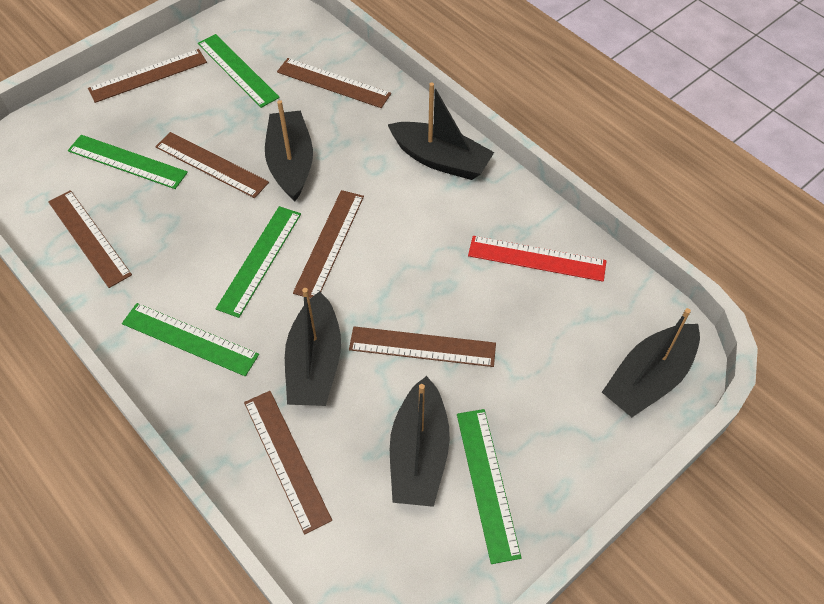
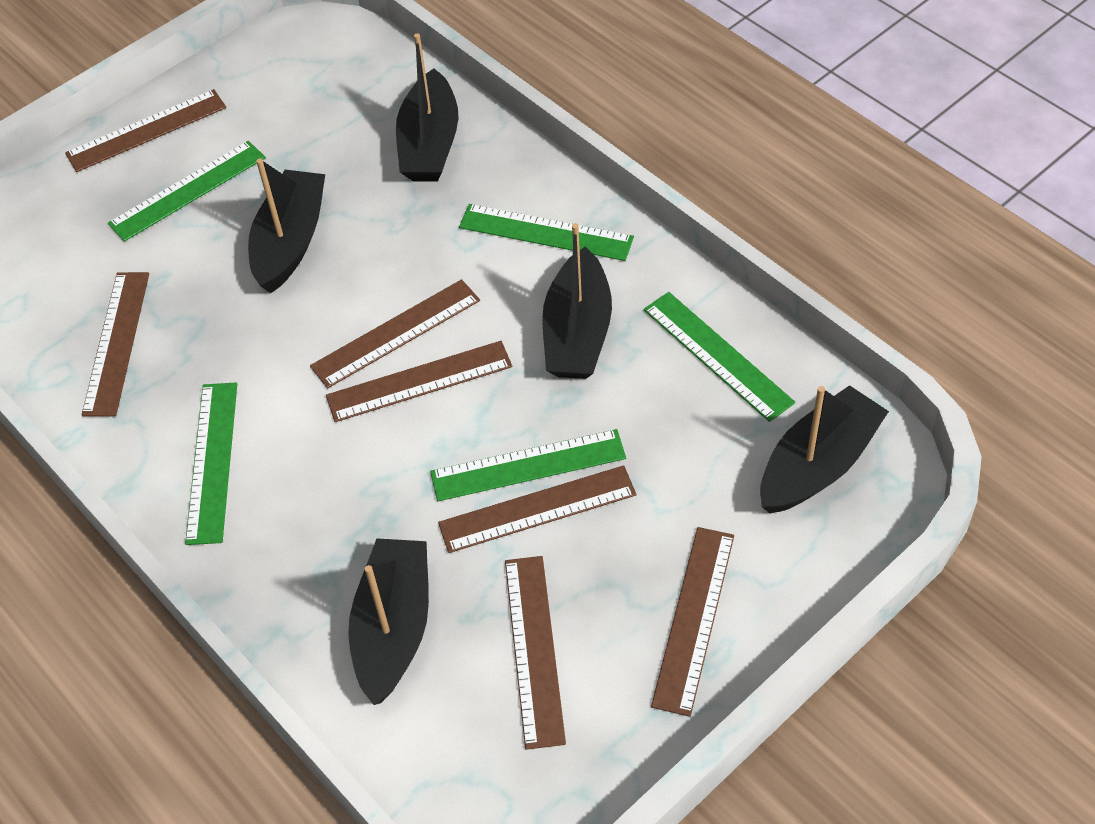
red ruler: [468,236,607,282] = 1 -> none = 0

